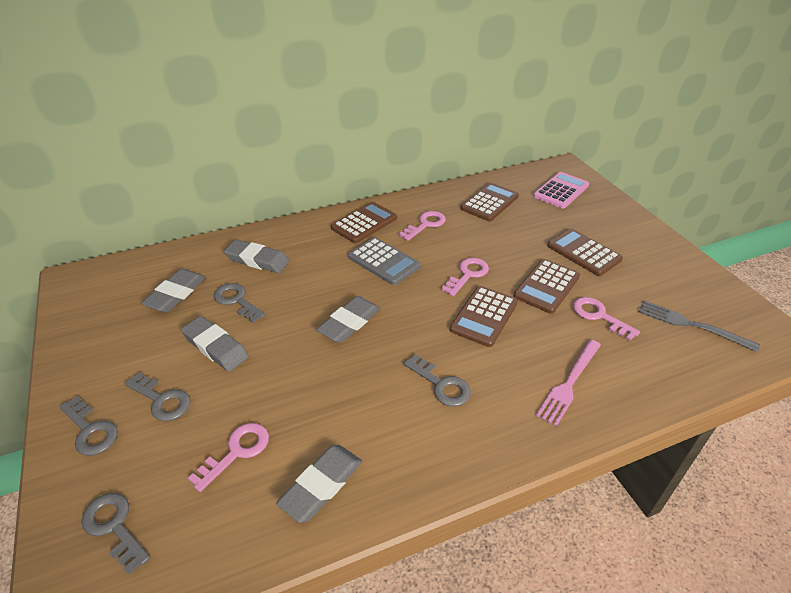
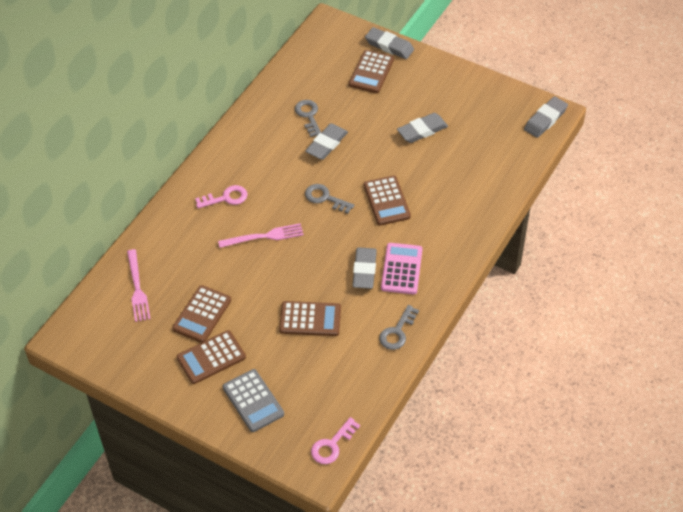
grey fork: [638,300,760,352] = 1 -> none = 0
grey key: [59,396,118,456] [81,493,150,575] [124,372,190,421] [214,283,266,323] [403,354,471,406] = 5 -> [295,100,321,137] [305,184,354,214] [379,305,419,350] = 3
pink fork: [536,339,601,427] = 1 -> [127,249,150,322] [218,223,304,248] = 2
pink key: [188,423,269,492] [399,211,446,241] [441,258,489,296] [573,297,640,341] = 4 -> [195,185,248,208] [311,417,360,464] = 2

